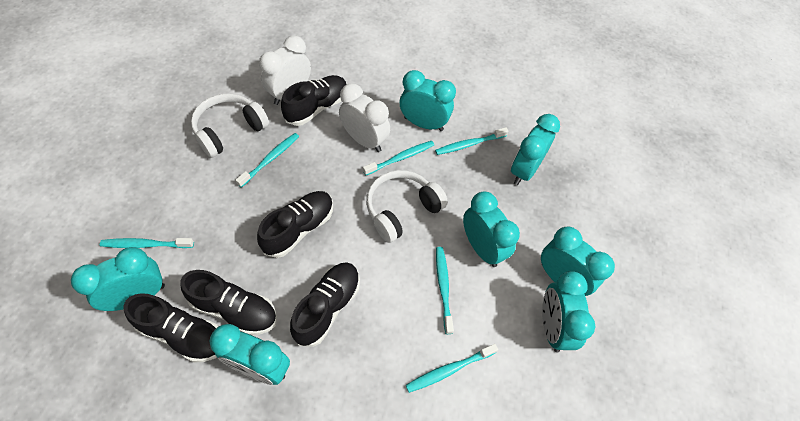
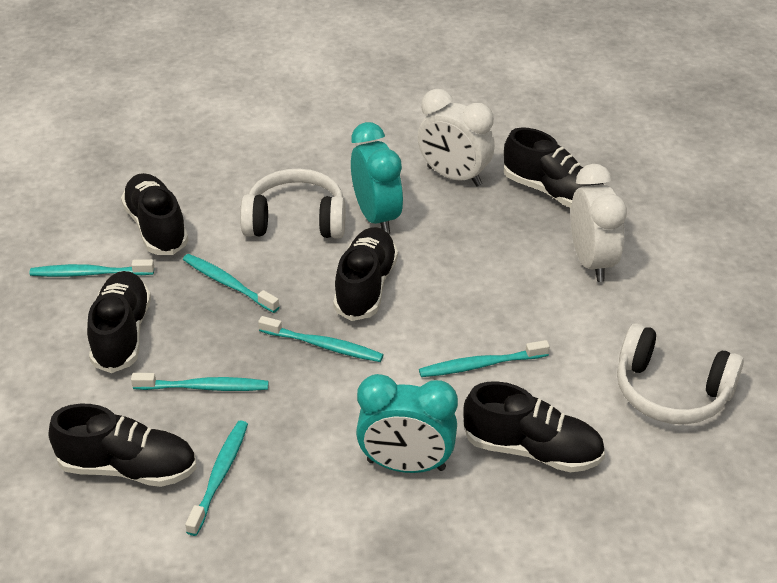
black shoe: [124,293,218,363] [180,270,277,335] [257,191,333,258] [281,75,347,126] [290,262,360,347] = 5 -> [49,404,197,487] [87,271,151,373] [121,173,189,255] [333,227,398,321] [463,381,605,473] [504,128,603,208] = 6
turquoise clock: [71,247,165,311] [209,324,290,385] [400,70,456,131] [463,191,520,267] [511,114,560,185] [541,226,615,296] [542,271,596,352] = 7 -> [351,122,403,234] [356,374,458,473] = 2

